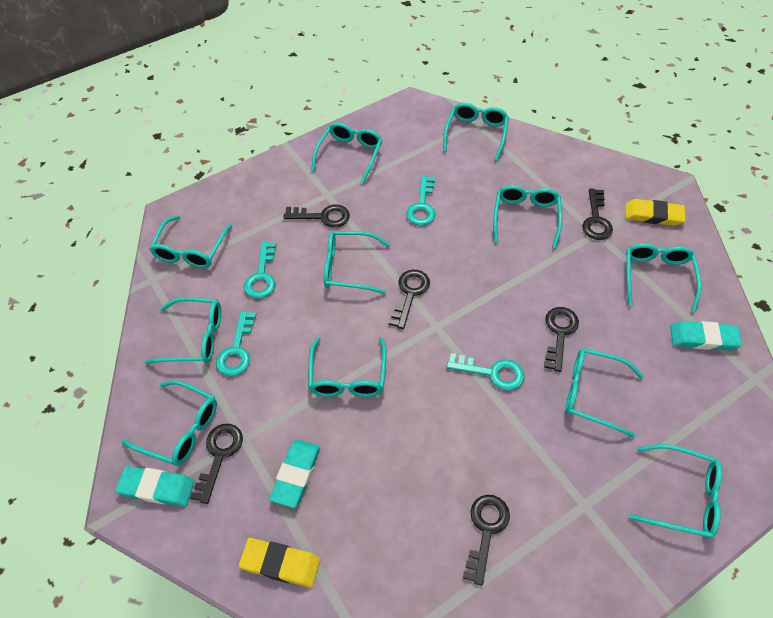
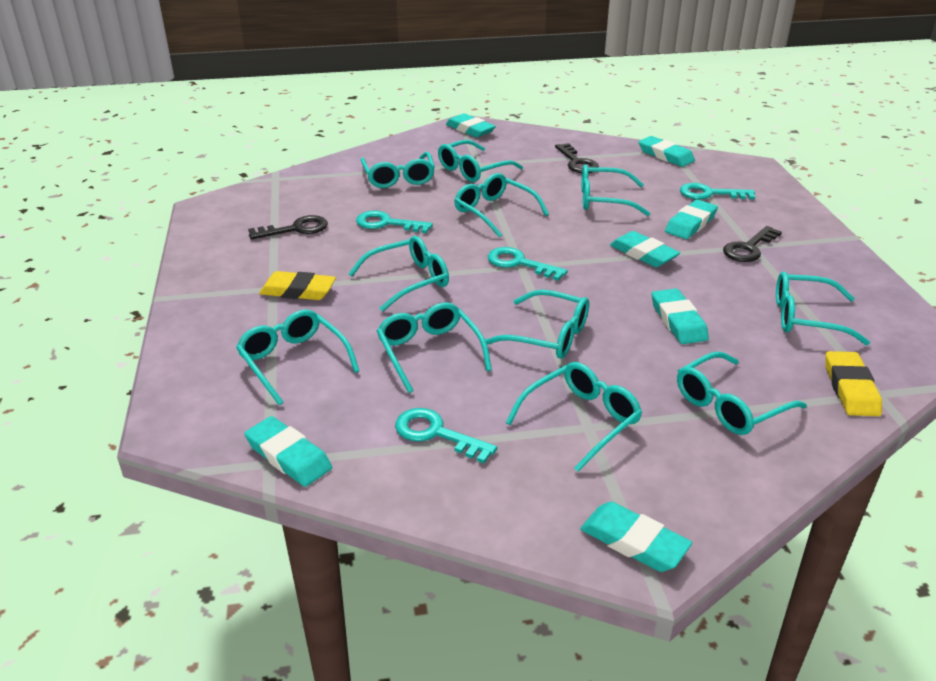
black key: [190,424,243,504] [283,205,350,227] [389,269,430,329] [463,495,510,586] [544,307,579,372] [582,189,613,240] = 6 -> [248,215,328,240] [555,143,599,173] [723,226,782,262] = 3
turquoise eraser: [115,466,195,507] [269,439,321,508] [670,321,742,350] = 3 -> [244,416,332,487] [446,113,496,138] [580,501,692,572] [610,231,680,267] [639,136,695,167] [652,289,709,344] [665,199,718,239] = 7

